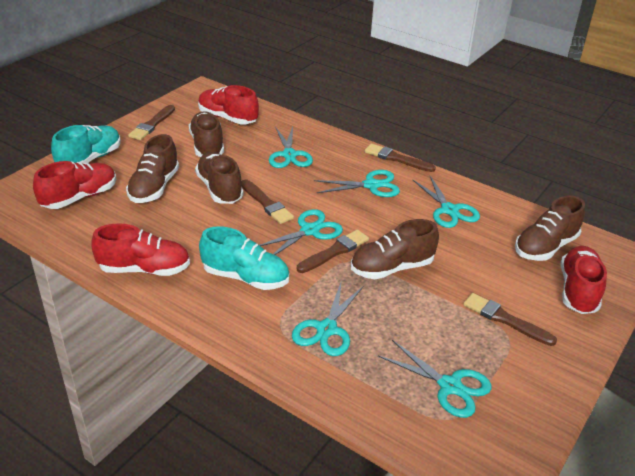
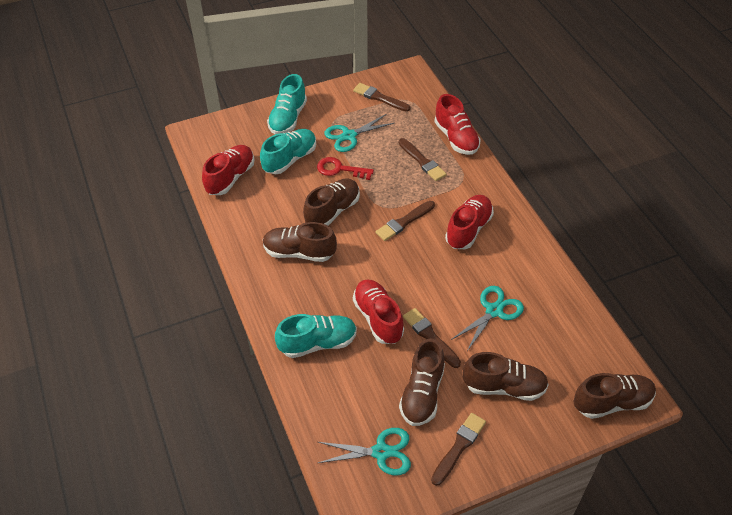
red key: none = 0 -> [317,157,374,180] = 1
turquoise scissors: [259,209,343,255] [269,127,313,168] [292,283,364,356] [314,170,400,197] [378,340,492,418] [413,176,480,228] = 6 -> [318,428,411,475] [324,114,394,152] [451,286,524,351] = 3
turquoise shoe: [51,125,121,164] [199,226,289,290] = 2 -> [260,129,316,174] [267,74,307,134] [275,314,357,358] = 3

